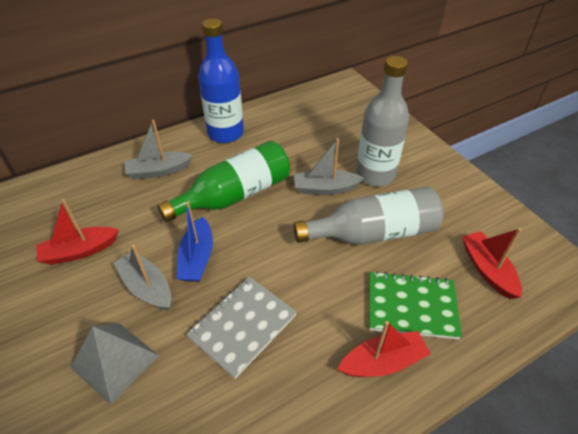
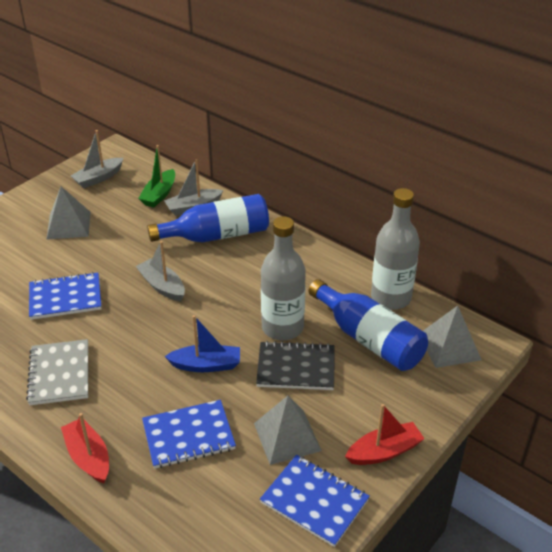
black notebook: none = 0 -> [256,341,335,390] = 1
blue bottle: [198,18,244,143] = 1 -> [147,194,269,243] [308,279,428,371] = 2
blue notebook: none = 0 -> [29,272,101,320] [142,400,236,469] [260,455,370,547] = 3
green boat: none = 0 -> [138,145,175,207] = 1
green bottle: [157,141,290,222] = 1 -> none = 0
green notebook: [369,271,462,339] = 1 -> none = 0
grey pyramid: [70,323,159,405] = 1 -> [46,186,91,240] [254,396,322,465] [423,306,481,368] = 3
red boat: [36,199,119,265] [337,321,431,377] [462,228,522,299] = 3 -> [61,413,109,483] [345,404,425,465] = 2

